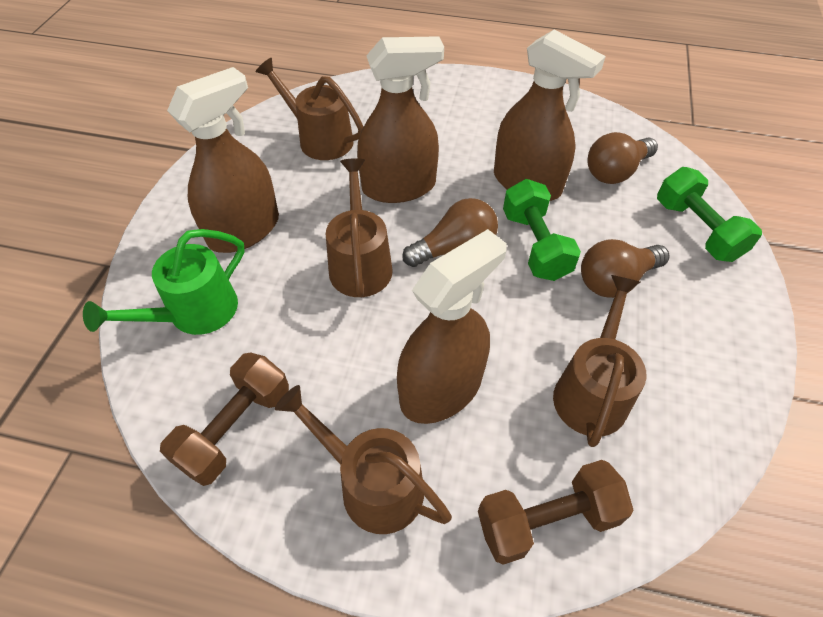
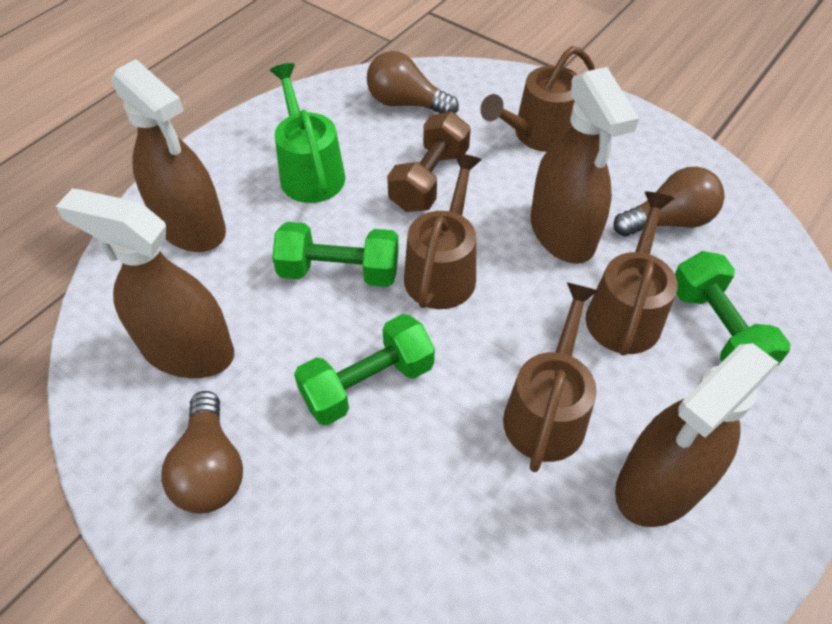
brown dumbbell: [160,353,289,486] [478,460,634,565] = 2 -> [387,112,471,212] = 1
green dumbbell: [503,179,581,281] [657,167,762,262] = 2 -> [272,222,399,287] [294,314,435,425] [675,251,791,366] = 3

